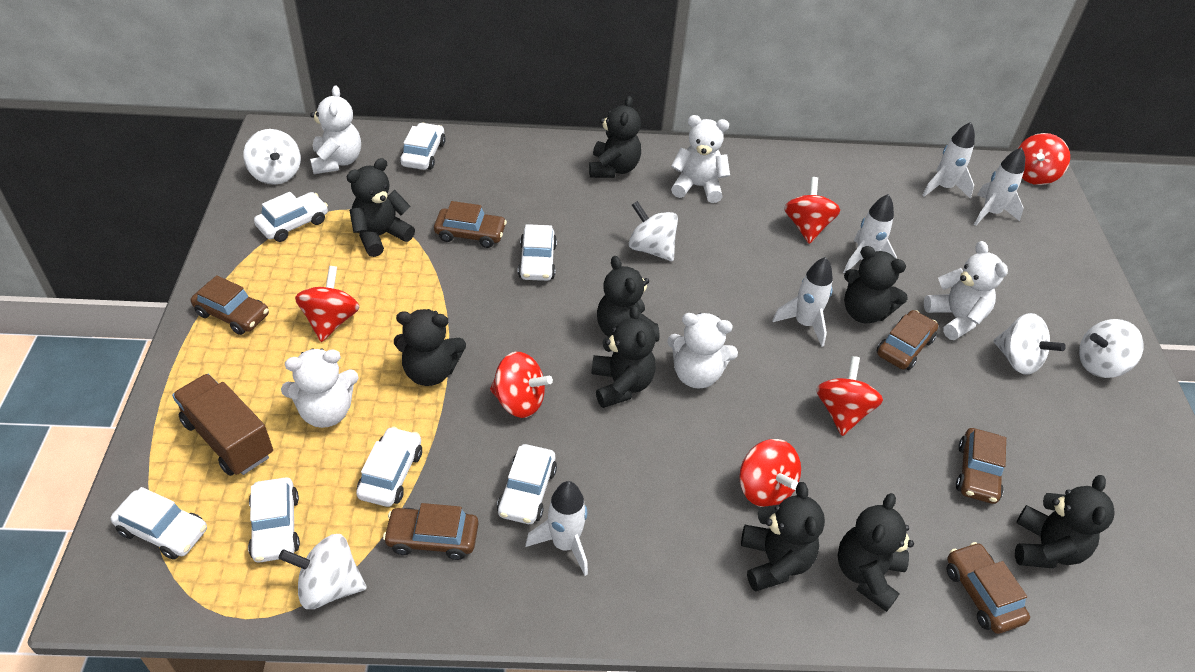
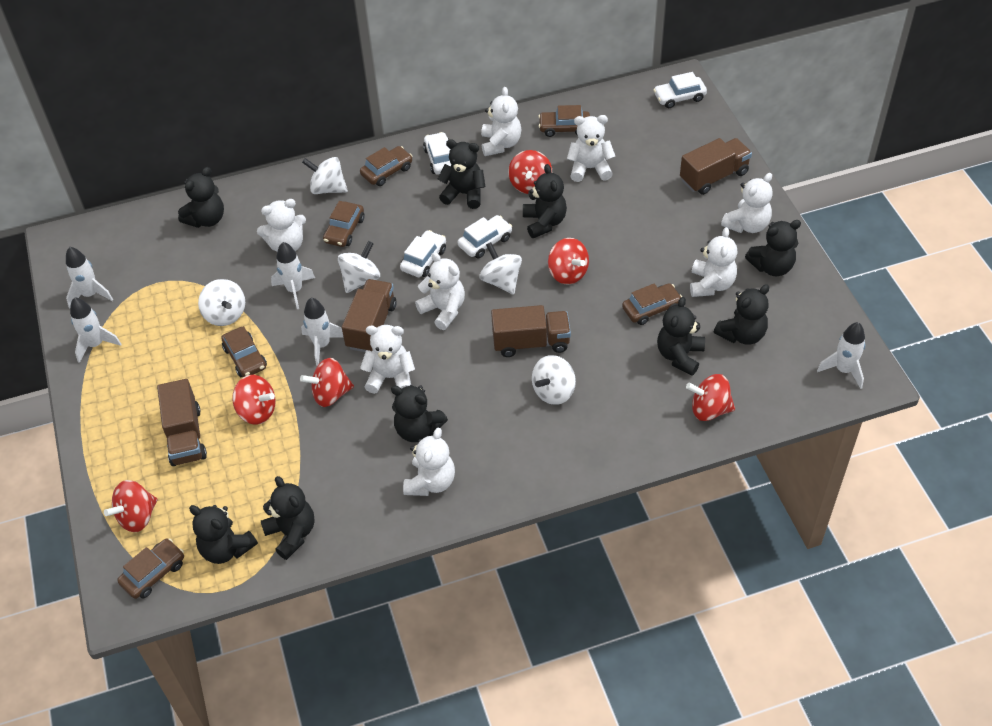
brown truck: [172,374,273,476] = 1 -> [157,379,207,466] [342,279,396,352] [491,305,571,357] [680,138,752,195] = 4
white car: [110,487,207,560] [248,477,300,563] [254,192,328,242] [356,427,422,507] [400,123,446,170] [497,444,557,524] [518,224,557,281] = 7 -> [400,230,446,277] [423,132,451,175] [458,215,512,258] [653,72,707,108] = 4
white teddy bear: [281,348,359,428] [310,86,361,174] [667,313,738,388] [671,115,730,203] [924,241,1008,340] = 5 -> [257,199,306,252] [360,325,415,394] [403,428,455,496] [415,252,465,330] [481,87,521,156] [567,115,615,182] [690,227,737,297] [721,173,773,233] = 8

